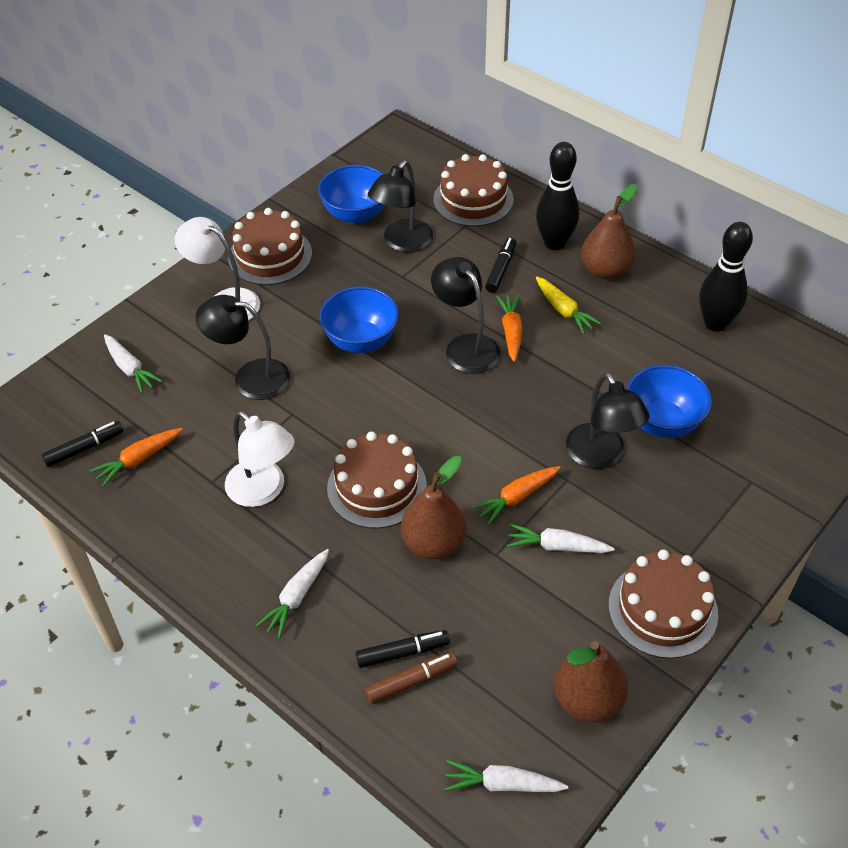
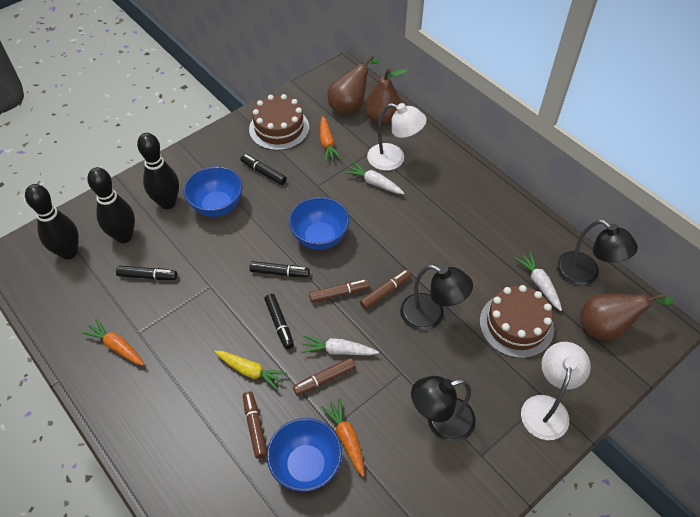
black bowling pin: [536,142,579,250] [699,222,753,332] = 2 -> [25,184,79,259] [87,167,135,243] [137,133,179,209] = 3
black lamp: [196,295,290,400] [368,161,433,253] [431,257,500,374] [566,372,649,469] = 4 -> [400,265,473,331] [411,376,476,442] [556,220,638,286] = 3
black marker: [41,421,124,467] [356,630,450,668] [485,238,516,293] = 3 -> [116,266,177,280] [241,154,287,185] [250,261,310,277] [264,294,294,349] = 4
brown cake: [228,208,312,285] [327,432,427,529] [433,154,514,227] [608,550,719,659] = 4 -> [249,94,309,151] [480,285,554,358] = 2
brown marker: [365,652,457,704] = 1 -> [243,391,267,459] [293,358,355,396] [309,279,370,303] [360,269,411,310] = 4
white carrot: [104,334,162,393] [256,549,329,638] [444,760,568,792] [507,524,615,553] = 4 -> [301,335,379,356] [344,162,404,194] [515,252,562,311] = 3

